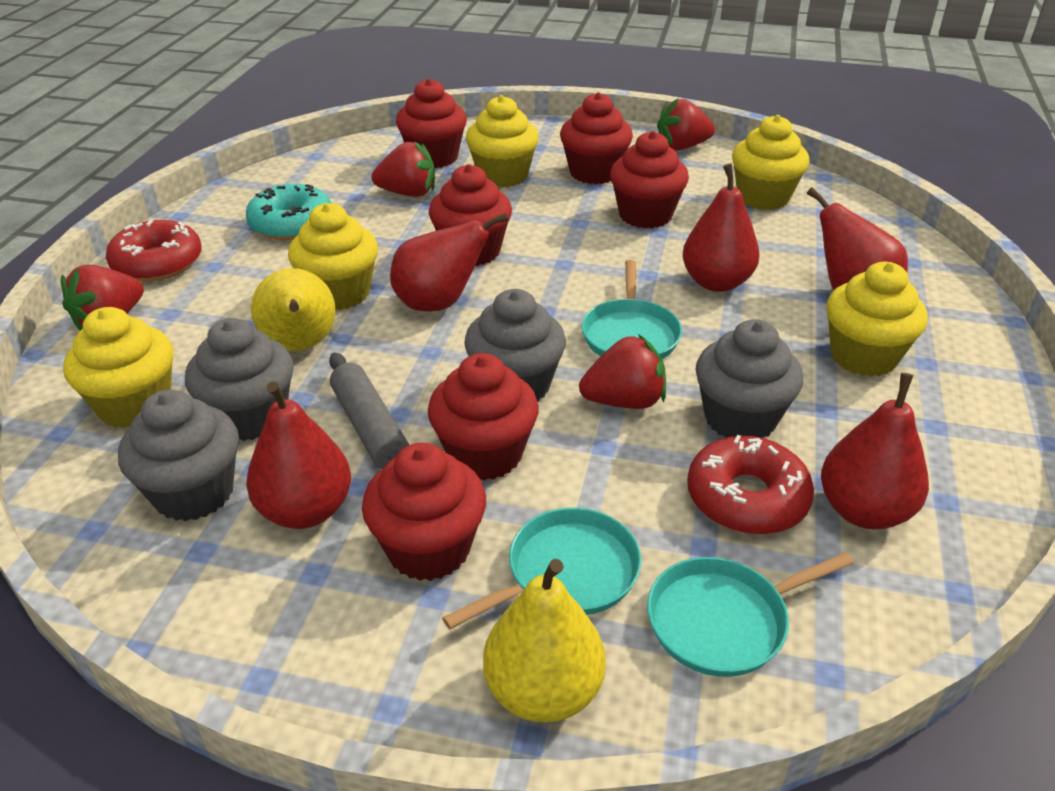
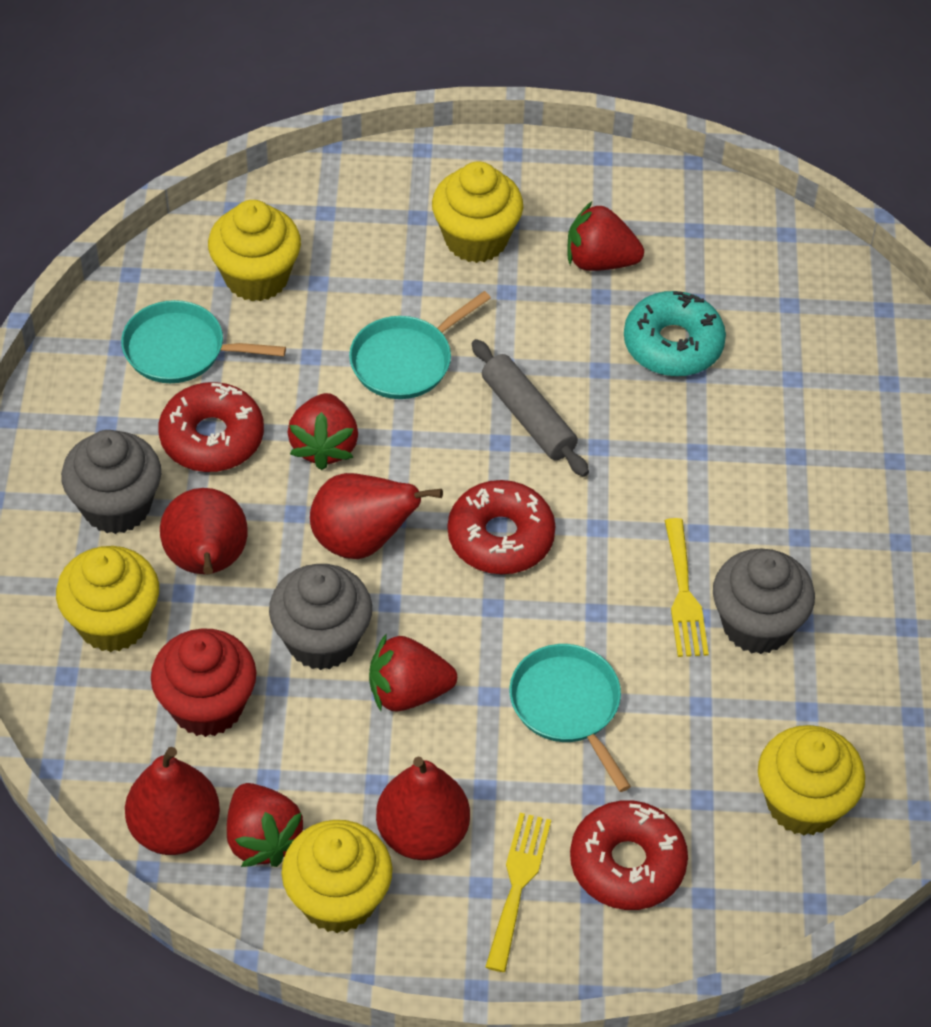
grey cupcake: [118,389,239,521] [185,318,294,441] [464,289,566,402] [696,319,803,438] = 4 -> [61,430,161,534] [269,564,372,670] [713,548,815,654] = 3
red cupcake: [362,443,486,581] [396,79,467,168] [428,353,539,480] [429,164,512,266] [560,92,633,184] [610,131,689,228] = 6 -> [151,628,256,737] = 1
red donut: [106,220,202,282] [687,435,814,535] = 2 -> [158,382,264,472] [448,480,556,574] [570,800,688,910] = 3
red pear: [246,381,351,529] [390,213,508,311] [683,163,760,292] [807,187,908,290] [821,373,929,529] = 5 -> [125,747,220,855] [160,488,247,574] [310,473,443,559] [376,757,470,860] = 4
yellow fork: none = 0 -> [485,813,551,972] [665,518,709,657] = 2
yellow pear: [251,268,335,351] [483,559,606,722] = 2 -> none = 0

